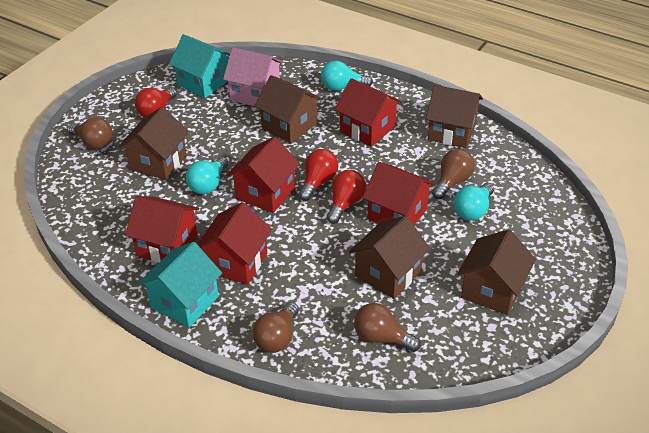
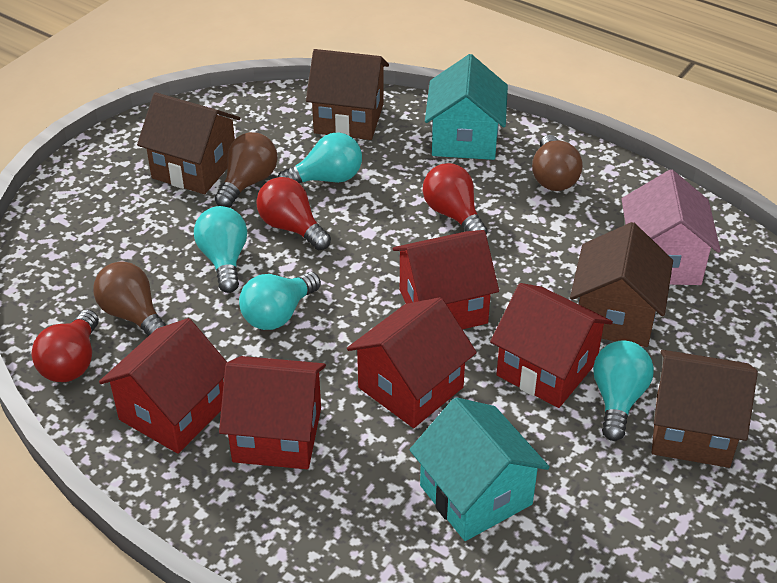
brown house: [119,107,189,180] [254,75,322,143] [349,216,430,299] [426,85,483,148] [457,229,536,315] = 5 -> [137,92,240,194] [306,49,389,140] [570,222,673,347] [652,350,758,468] = 4
brown light bulb: [67,117,113,149] [252,302,299,353] [354,303,421,352] [432,149,475,199] = 4 -> [93,261,166,336] [215,132,278,208] [532,135,583,191] = 3
turquoise light bulb: [186,157,229,194] [321,61,373,91] [454,183,494,220] = 3 -> [194,206,247,293] [239,272,321,330] [277,132,362,183] [593,341,654,441] = 4

